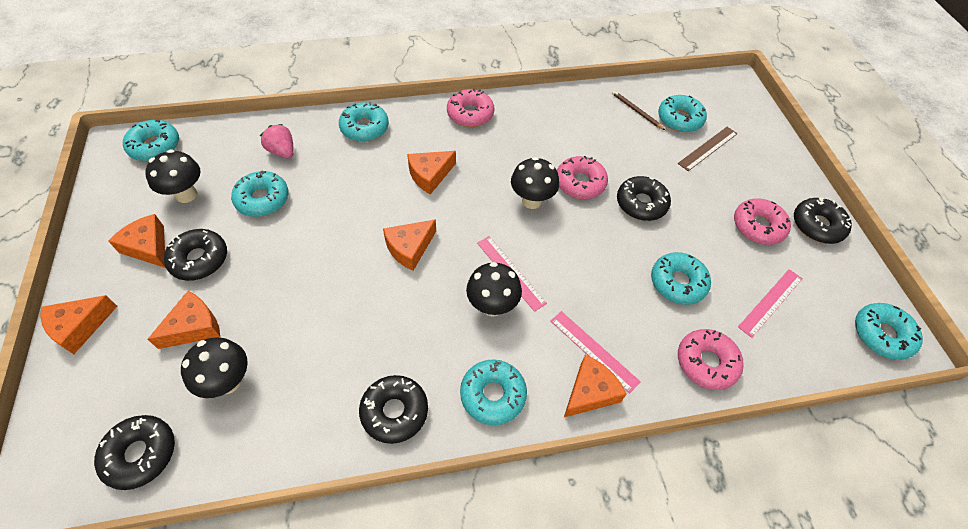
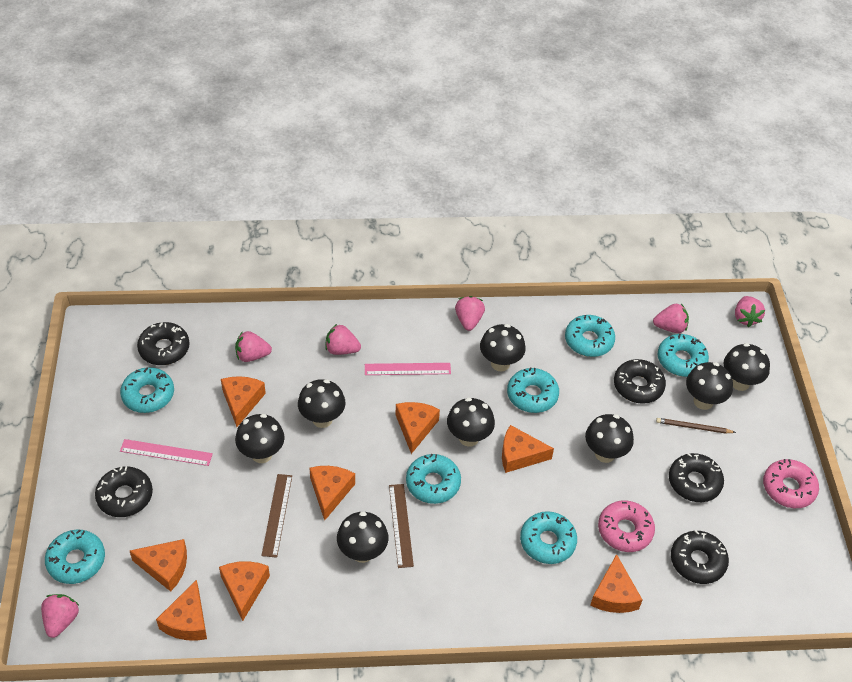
black mushroom: [145,149,201,203] [181,337,248,398] [466,262,522,317] [511,157,559,209] = 4 -> [235,414,285,463] [298,379,346,428] [337,511,388,563] [447,397,495,447] [480,324,526,372] [585,414,634,463] [686,362,733,410] [723,343,770,391] = 8
brown ruler: [678,127,738,171] = 1 -> [261,474,292,558] [389,484,414,568] = 2
orange cheese: [41,295,117,354] [108,214,165,268] [148,291,220,349] [383,219,436,271] [407,151,456,195] [564,355,627,417] = 6 -> [130,539,187,592] [156,580,207,641] [219,561,270,621] [221,376,266,427] [309,466,355,520] [395,402,440,454] [502,425,554,473] [590,554,642,613] = 8
pink donut: [447,89,494,127] [557,156,608,199] [678,329,744,390] [734,198,791,245] = 4 -> [598,500,655,552] [763,459,819,508] = 2
pink ruler: [477,236,547,312] [551,311,641,393] [738,269,803,338] = 3 -> [120,439,213,466] [365,363,451,375] = 2
pink strawberry: [260,124,294,158] = 1 -> [41,594,79,638] [235,331,272,362] [326,324,361,355] [455,296,485,331] [653,304,689,333] [735,296,765,327] = 6

